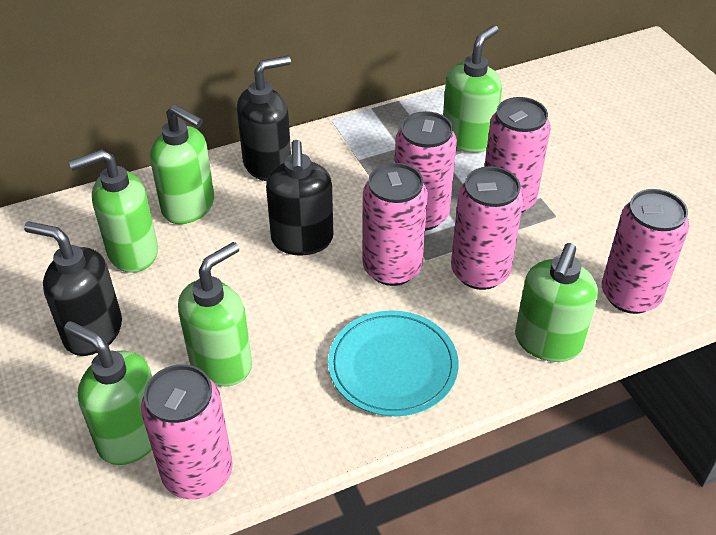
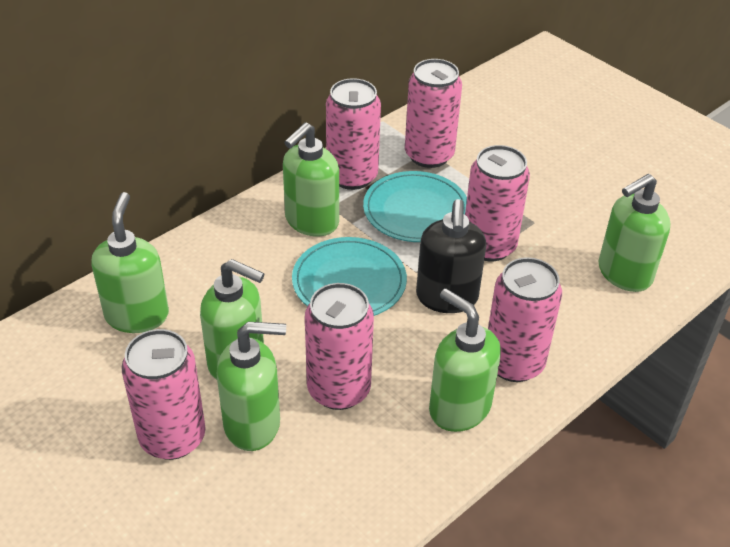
black soap dispenser: [24,221,122,356] [237,55,291,181] [266,140,333,255] = 3 -> [416,199,486,313] = 1
turquoise plate: [328,310,458,416] = 1 -> [292,237,407,316] [363,171,467,242] = 2

